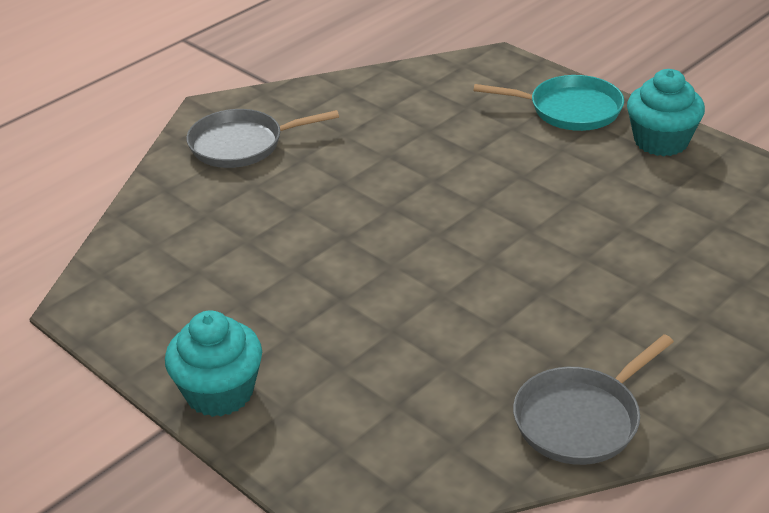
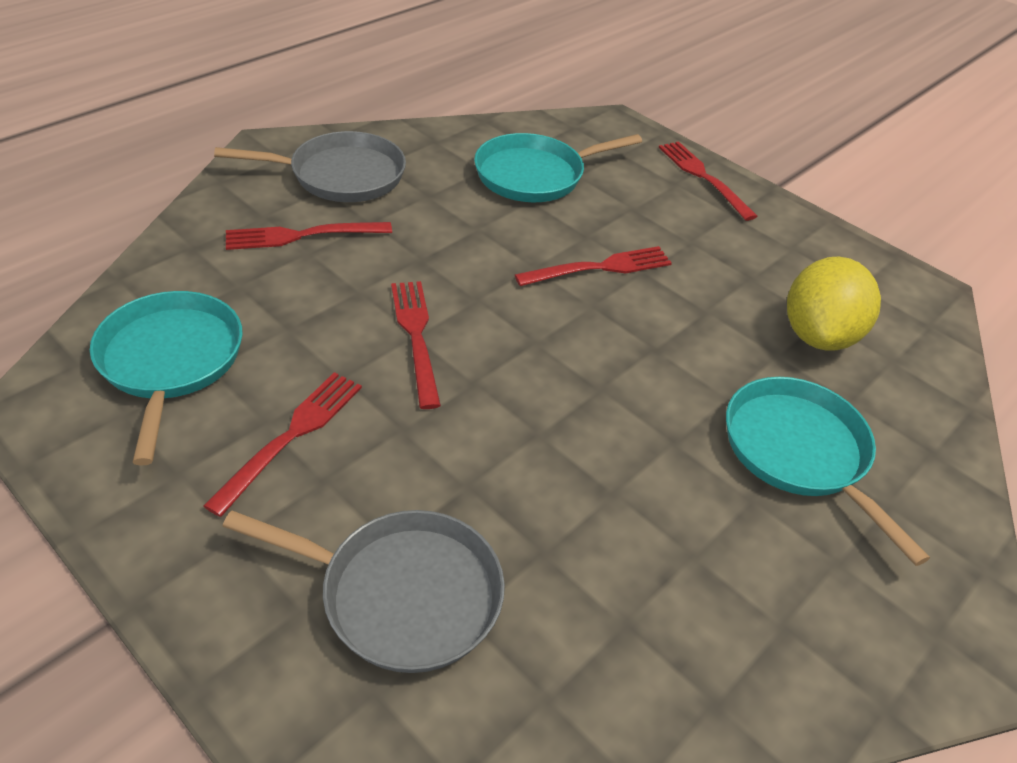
red fork: none = 0 -> [203,372,362,517] [226,222,392,250] [391,281,441,409] [515,246,672,286] [659,141,758,221] = 5
turquoise cupcake: [165,310,262,417] [627,69,705,156] = 2 -> none = 0
turquoise pan: [473,75,624,131] = 1 -> [90,291,243,466] [474,133,642,202] [726,377,930,566] = 3
yellow lemon: none = 0 -> [787,257,881,351] = 1

